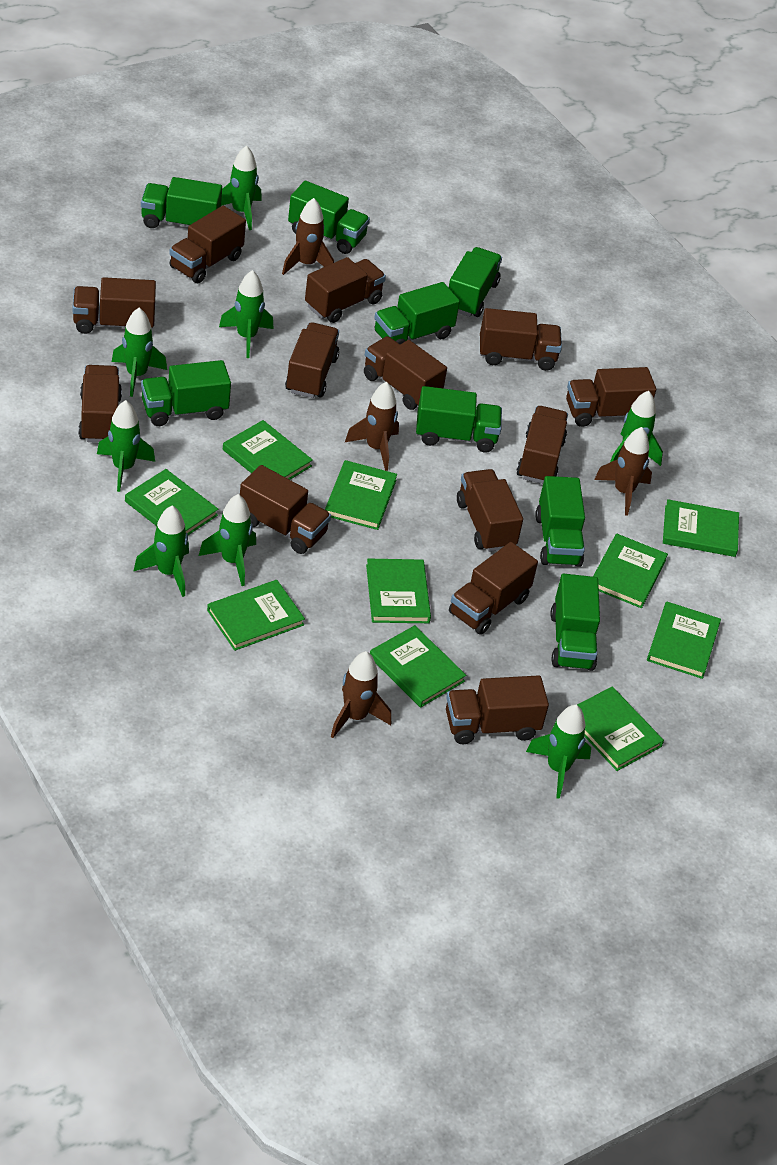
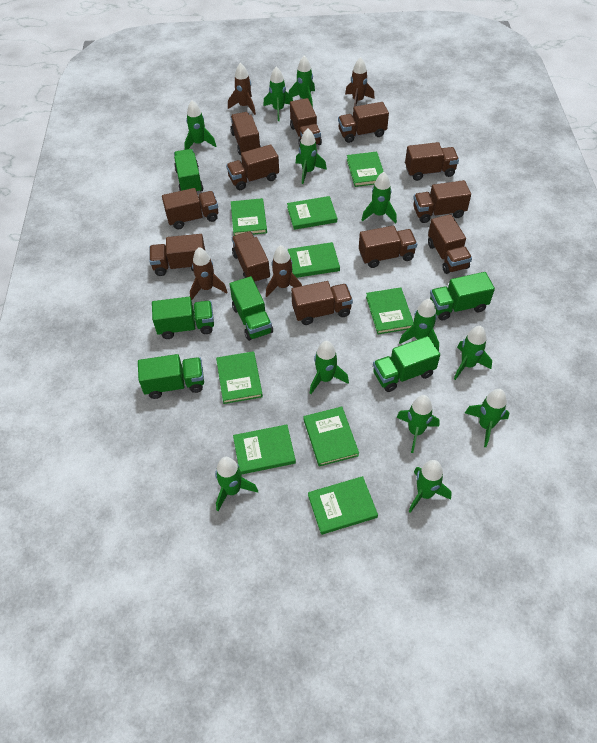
brown truck: [72,277,156,334] [78,365,122,443] [169,206,246,283] [240,465,331,554] [285,322,339,398] [305,257,386,323] [364,336,447,410] [446,675,549,744] [449,542,538,635] [457,469,523,552] [480,308,562,371] [517,406,568,484] [566,367,656,427] = 13 -> [149,234,205,276] [162,188,218,229] [226,144,279,190] [230,112,261,155] [232,231,270,284] [290,98,322,147] [291,281,353,325] [338,102,389,143] [359,226,417,268] [405,142,459,181] [413,180,471,223] [428,214,472,274] = 12
green book: [125,469,218,535] [207,580,305,651] [223,420,313,480] [325,460,397,530] [366,559,431,623] [370,625,466,708] [577,687,664,771] [593,534,668,608] [647,601,721,679] [663,499,739,557] = 10 -> [216,351,263,404] [231,198,267,235] [233,425,296,475] [287,196,337,230] [288,242,340,278] [303,407,359,467] [308,476,378,535] [347,152,384,187] [366,287,414,334] = 9
green rocket: [97,400,155,492] [112,308,167,397] [134,505,189,597] [199,494,256,586] [219,270,274,358] [221,145,262,230] [526,705,591,799] [610,391,663,466] = 8 -> [184,100,216,150] [215,457,258,511] [263,66,293,121] [289,56,315,107] [296,128,327,184] [310,341,349,394] [361,172,397,223] [396,395,440,453] [399,299,439,351] [408,460,452,513] [454,326,492,380] [465,389,509,447] = 12
green truck: [141,177,222,228] [141,360,231,426] [288,181,370,254] [374,282,460,344] [416,386,502,453] [449,247,502,317] [535,476,585,567] [550,574,600,671] = 8 -> [138,354,204,399] [152,297,214,339] [174,149,203,193] [229,276,273,341] [373,336,440,392] [430,272,495,320] = 6

